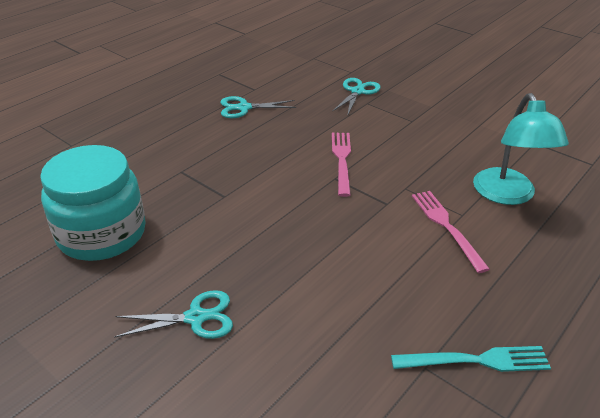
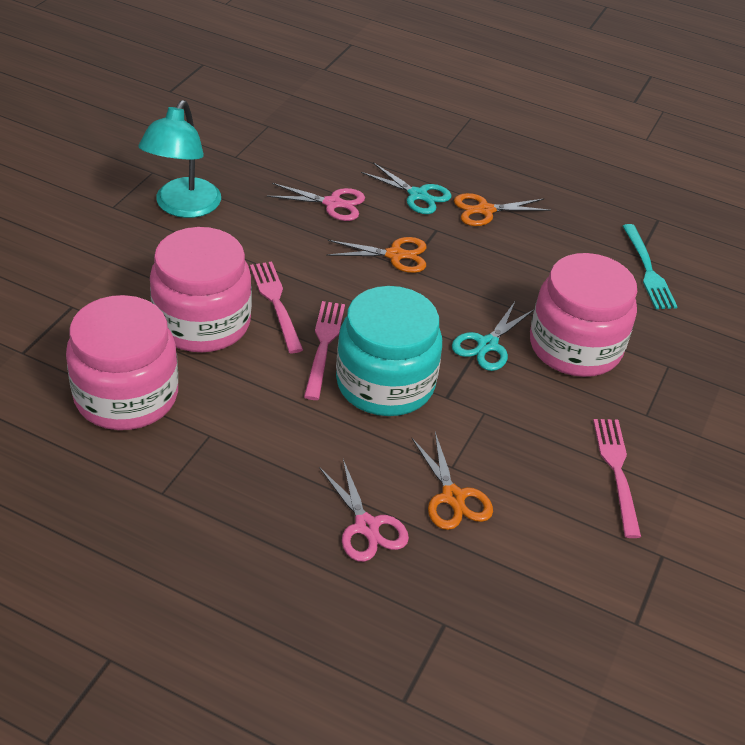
orange scissors: none = 0 -> [326,237,426,273] [411,432,493,530] [454,193,551,226] = 3
pink fork: [332,133,351,197] [412,191,490,273] = 2 -> [250,262,303,353] [304,301,345,400] [593,419,641,538] = 3
pink jar: none = 0 -> [66,295,178,430] [150,227,252,352] [530,253,637,377] = 3
pink scissors: none = 0 -> [267,183,365,221] [319,459,409,562] = 2
turquoise scissors: [114,290,233,339] [221,96,296,118] [332,78,381,116] = 3 -> [361,163,452,214] [452,302,534,371] = 2

